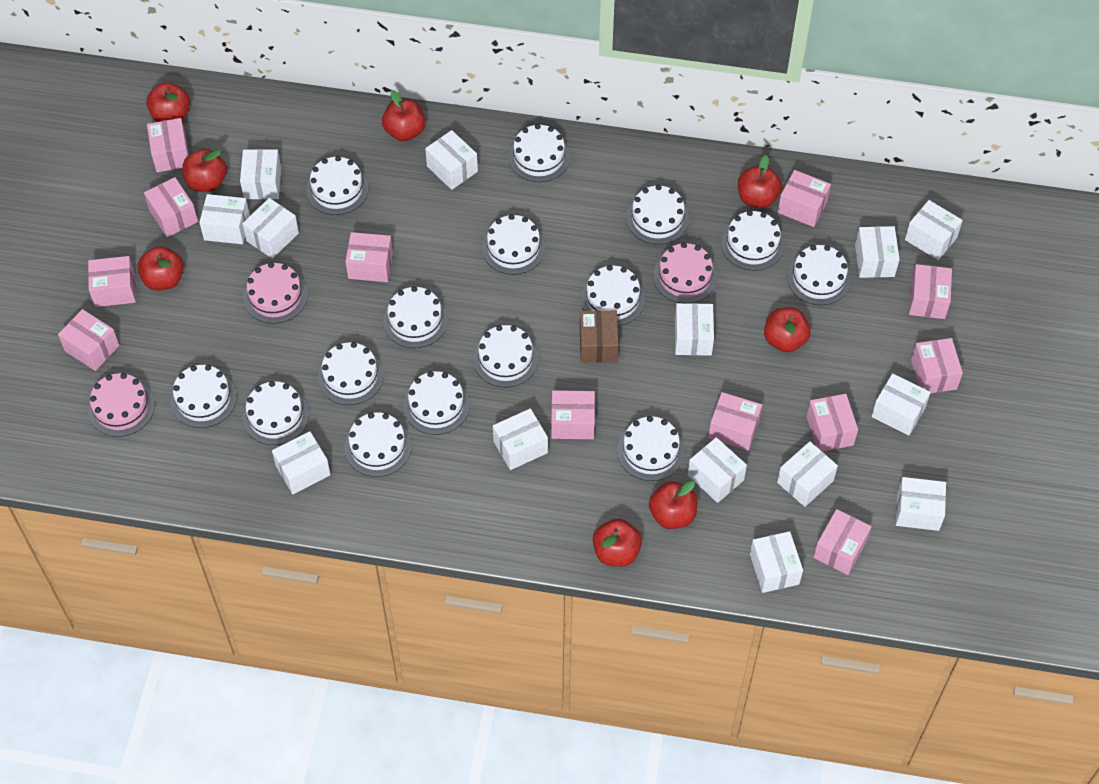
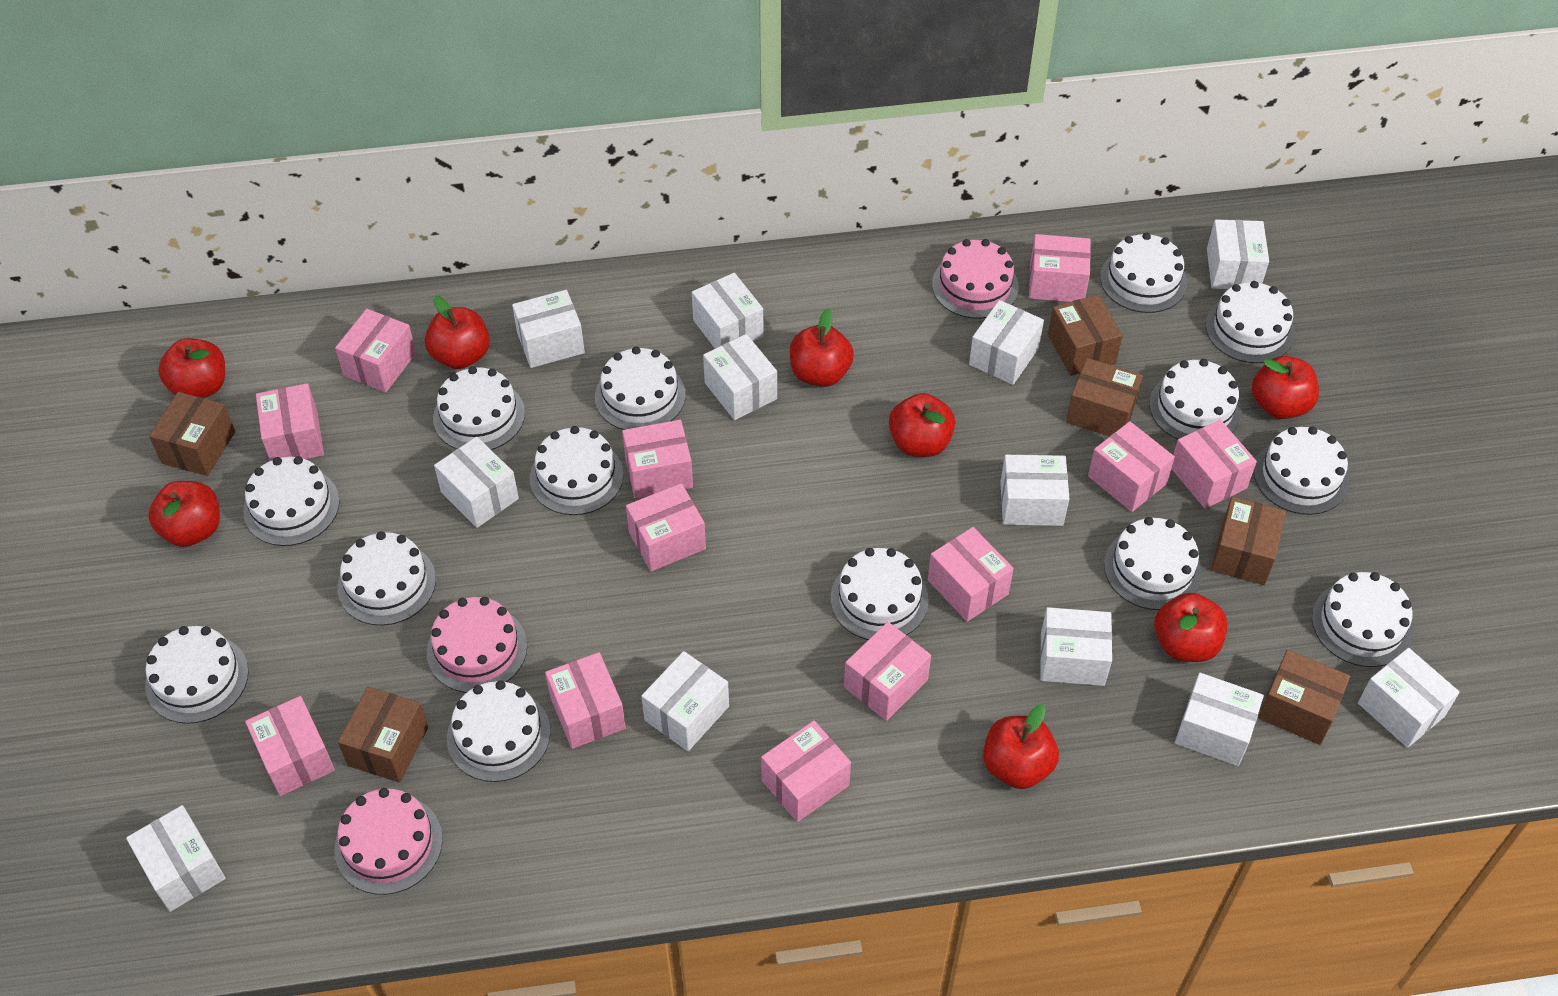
brown box: [580,310,618,363] = 1 -> [149,392,235,476] [338,687,428,783] [1048,295,1123,376] [1066,358,1143,436] [1211,496,1286,585] [1258,650,1350,745] = 6
white box: [199,194,250,244] [240,149,281,199] [242,198,299,259] [272,431,331,494] [425,130,478,190] [493,408,548,470] [675,303,714,356] [688,437,747,503] [750,531,803,593] [777,441,838,507] [855,226,900,278] [872,374,931,435] [896,477,946,531] [905,200,963,260] = 14 -> [126,805,226,912] [434,437,519,528] [512,290,585,368] [641,651,729,751] [692,273,764,349] [703,334,777,420] [969,300,1044,385] [1000,455,1069,526] [1040,607,1112,686] [1175,673,1264,766] [1207,219,1269,289] [1358,648,1460,748] = 12
white cake: [170,365,237,428] [242,381,309,445] [306,156,368,215] [318,342,384,405] [344,412,412,477] [383,286,448,348] [403,371,470,435] [473,325,539,387] [482,214,545,275] [509,124,570,182] [581,265,645,326] [617,416,684,481] [626,185,689,244] [721,210,784,271] [787,245,851,305] = 15 -> [145,626,249,724] [243,456,340,546] [338,531,436,625] [433,366,525,450] [447,680,551,782] [530,426,623,515] [595,347,686,430] [831,548,929,640] [1100,233,1187,313] [1104,517,1202,610] [1149,359,1241,439] [1206,281,1295,363] [1254,426,1349,515] [1312,572,1413,667] = 14

